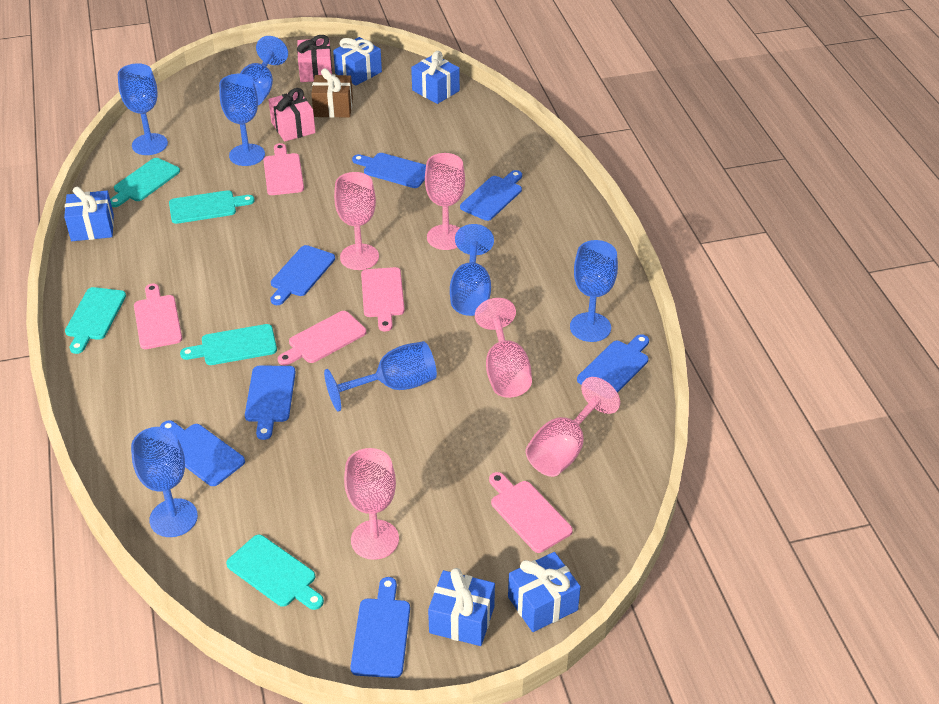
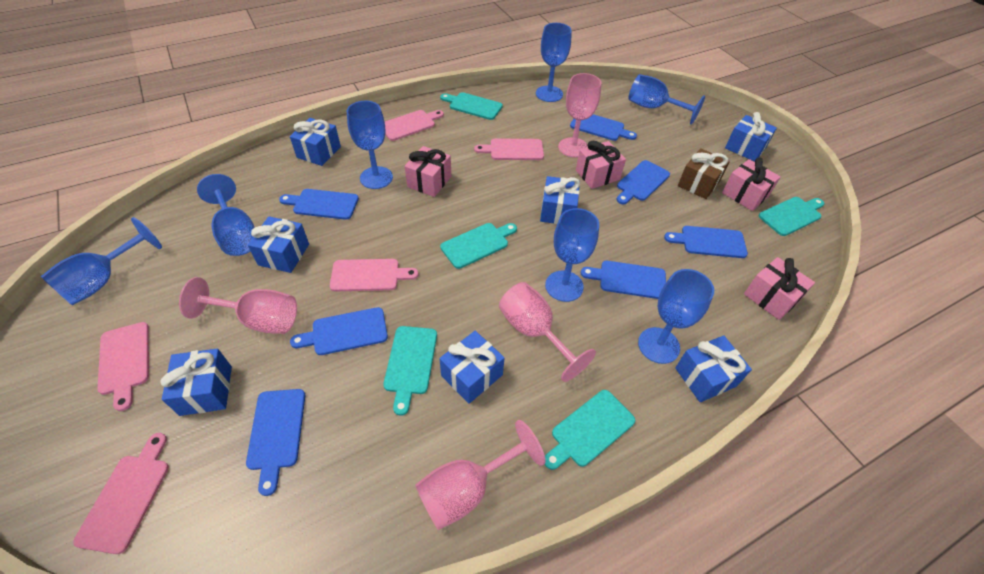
blue gift: [64,186,114,241] [333,37,382,86] [411,51,460,104] [428,568,495,646] [508,552,581,632] = 5 -> [160,349,232,416] [248,216,309,273] [290,118,341,166] [439,331,505,404] [540,176,580,224] [675,335,752,402] [725,112,777,162] = 7
pink gift: [268,88,316,142] [297,35,332,82] = 2 -> [405,146,451,197] [576,141,626,189] [722,157,781,211] [744,257,815,320] = 4
pink goblet: [334,172,379,270] [344,448,399,560] [425,153,465,250] [475,298,532,398] [526,377,620,477] = 5 -> [179,277,297,334] [415,420,546,530] [499,282,596,382] [558,73,601,158] = 4

